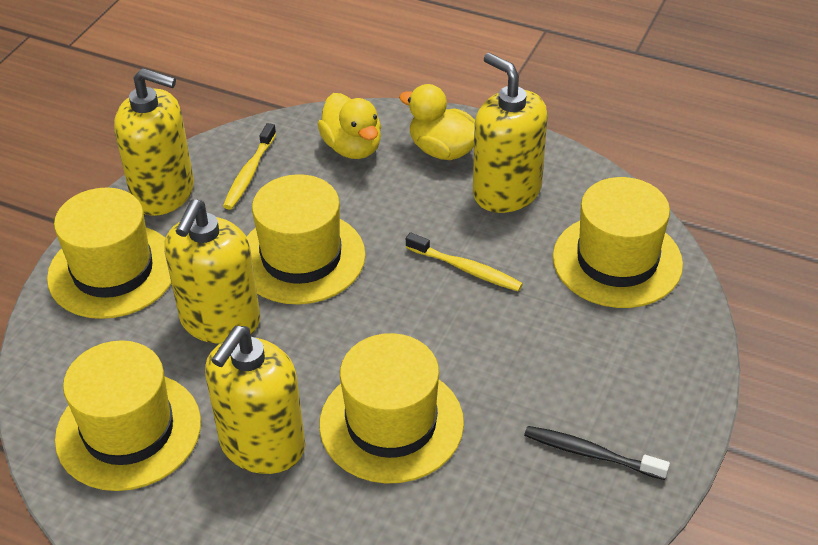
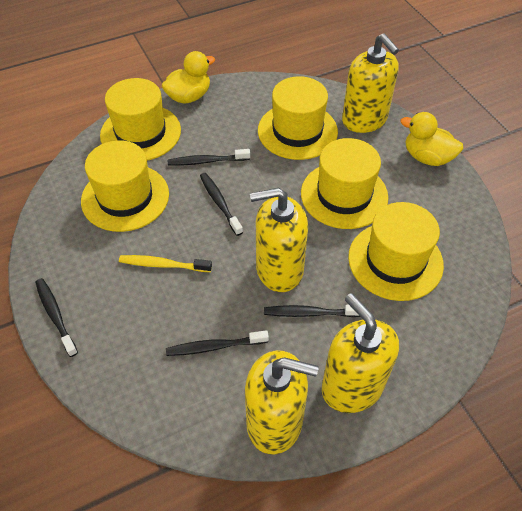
black toothbrush: [524,426,670,480] = 1 -> [35,278,78,357] [166,330,269,356] [168,149,250,166] [200,173,243,236] [264,305,360,317] = 5
yellow toothbrush: [223,123,276,210] [406,233,523,291] = 2 -> [119,255,212,272] = 1

